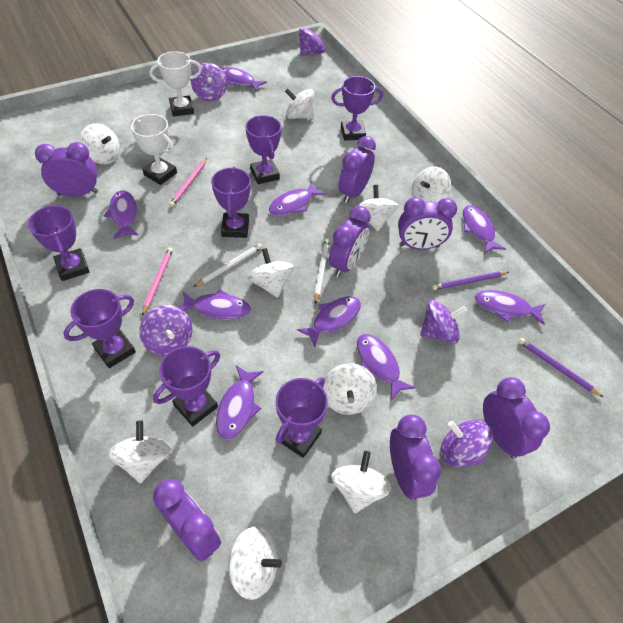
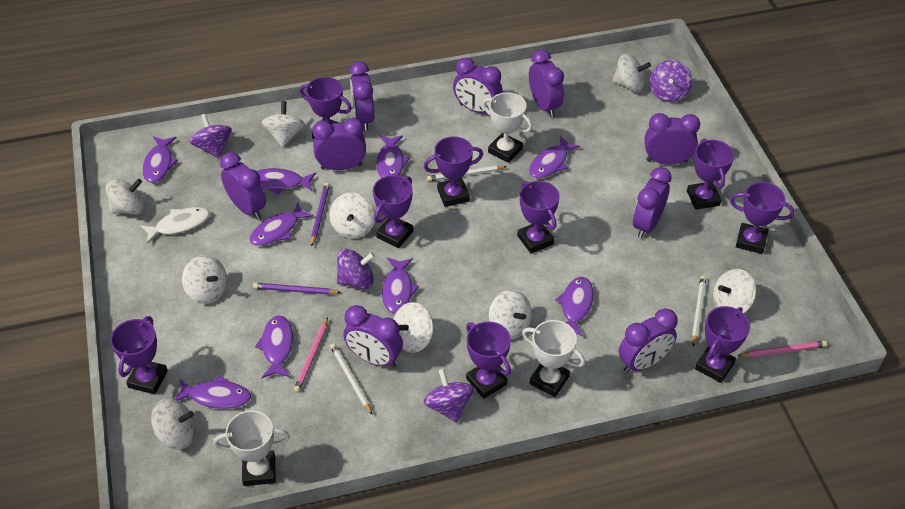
purple clock: [35,142,98,196] [153,479,221,561] [329,206,371,277] [338,136,376,203] [390,415,441,501] [398,197,457,250] [483,377,550,459] = 7 -> [220,152,266,220] [312,118,366,170] [343,305,403,368] [349,61,374,131] [453,58,503,113] [529,49,564,117] [619,308,678,373] [633,167,672,238] [645,113,700,165] = 9
purple spinning top: [139,305,192,356] [191,63,227,101] [299,25,325,56] [420,300,467,344] [441,420,493,467] = 5 -> [190,114,232,158] [337,248,375,289] [423,369,474,423] [650,60,692,102] = 4
purple trophy: [28,205,89,281] [63,289,136,368] [153,346,220,427] [211,167,251,238] [246,115,281,184] [276,377,328,458] [331,76,383,141] = 7 -> [110,316,168,394] [300,77,352,139] [373,175,413,248] [424,136,483,207] [466,321,511,399] [517,181,560,254] [687,139,734,210] [695,306,750,383] [730,182,795,254] = 9
white fish: none = 0 -> [140,207,210,244] = 1
white pencil: [193,243,263,287] [314,238,330,304] = 2 -> [330,343,372,415] [427,165,507,181] [692,275,707,347] = 3
white trophy: [131,114,177,185] [149,51,202,117] = 2 -> [213,410,290,486] [482,92,532,163] [522,320,585,397] = 3

